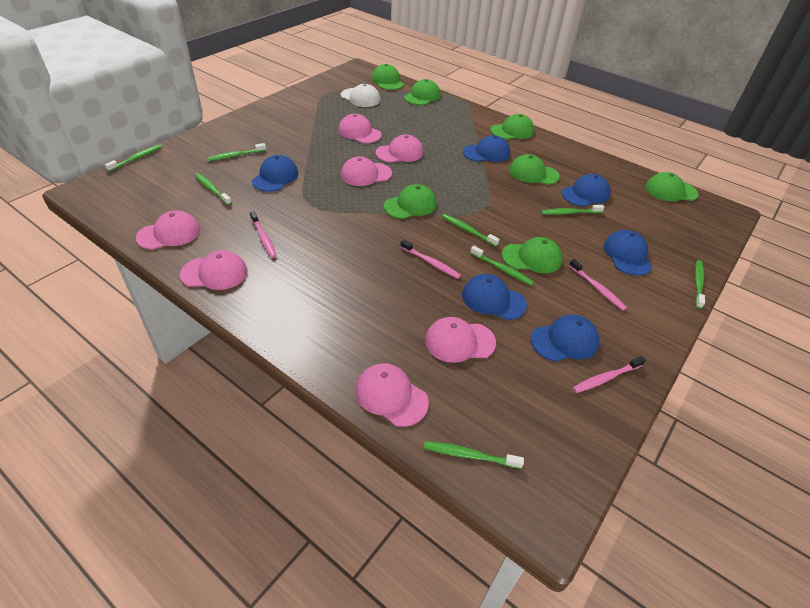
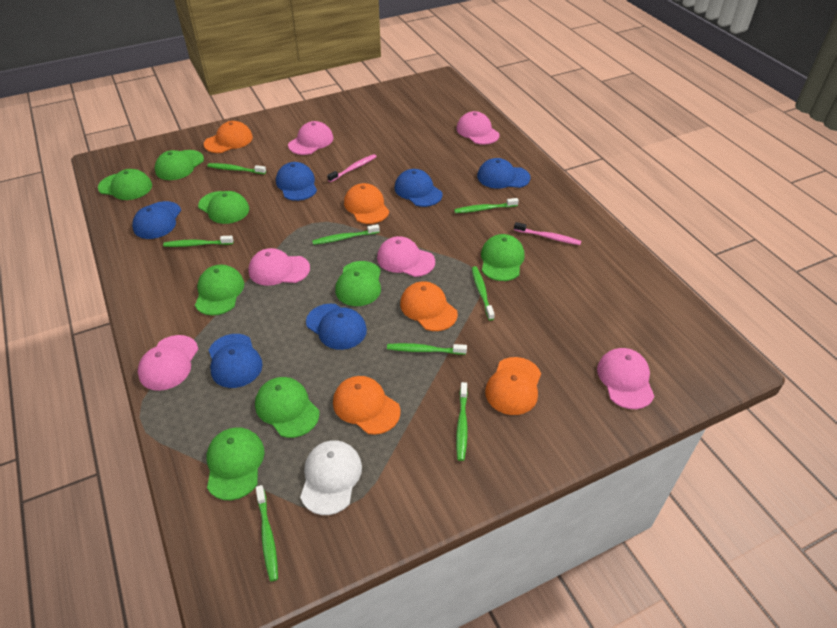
green cap: [371,64,404,90] [384,184,437,219] [404,79,441,105] [491,114,534,140] [502,237,562,273] [509,154,560,185] [645,172,698,201] = 7 -> [98,169,152,200] [155,150,204,180] [195,264,244,315] [198,191,249,224] [207,427,265,500] [255,377,319,438] [335,261,381,306] [481,234,525,281] = 8
orange cap: none = 0 -> [204,121,253,153] [333,376,401,435] [344,183,389,224] [400,281,458,331] [485,357,541,415] = 5
pink cap: [136,211,200,250] [180,250,248,290] [338,114,382,143] [341,156,392,186] [355,363,429,427] [376,134,423,163] [425,317,496,363] = 7 -> [138,335,198,391] [248,248,310,286] [288,121,333,155] [377,236,435,277] [456,111,500,145] [597,348,654,409] = 6
pink toothbrush: [250,211,277,258] [400,240,461,279] [569,259,627,311] [572,356,646,393] = 4 -> [327,154,377,182] [514,222,581,245] = 2

